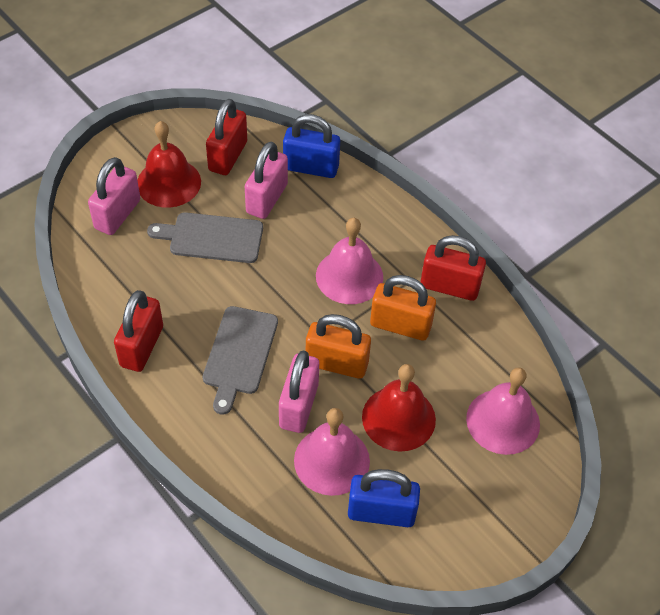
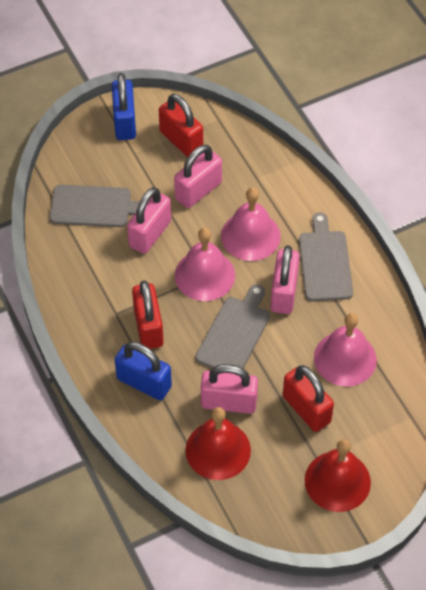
grey cutting board: [147,212,263,263] [203,306,278,415] = 2 -> [50,185,140,227] [196,284,270,369] [299,212,353,301] = 3
orange padlock: [306,314,371,379] [370,275,436,341] = 2 -> none = 0
pink padlock: [88,157,140,235] [245,142,288,219] [279,351,319,433] = 3 -> [127,187,171,254] [174,145,222,208] [201,364,258,414] [271,245,299,314] = 4

